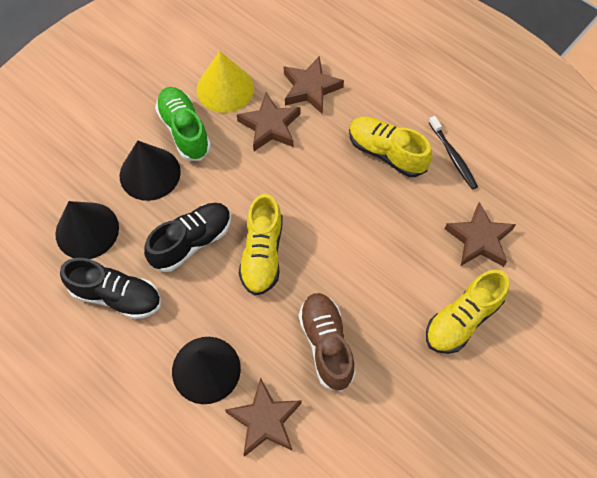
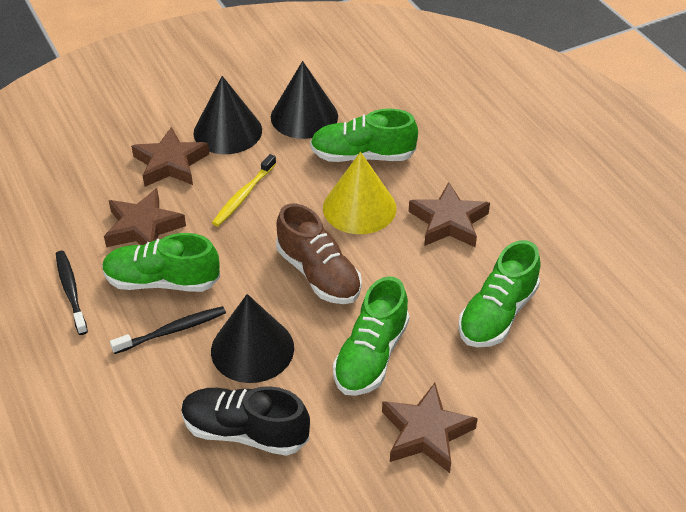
black shoe: [60,258,161,319] [144,203,231,272] = 2 -> [181,386,310,456] = 1
black toothbrush: [428,116,478,190] = 1 -> [56,251,88,335] [110,306,226,354] = 2
green shoe: [155,87,211,161] = 1 -> [102,233,220,292] [310,109,418,162] [333,276,410,396] [458,240,541,347] = 4
yellow shoe: [239,194,283,296] [349,117,432,177] [426,269,509,354] = 3 -> none = 0
yellow toothbrush: none = 0 -> [212,154,276,226] = 1

